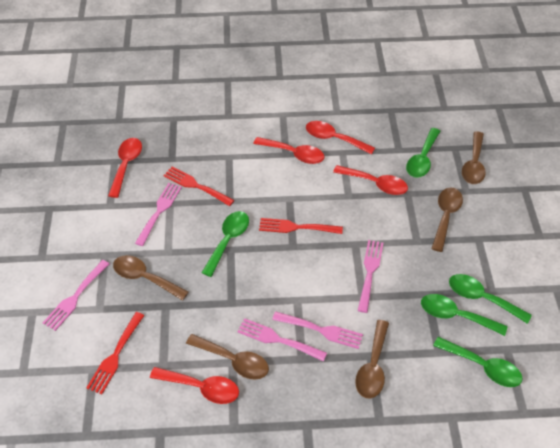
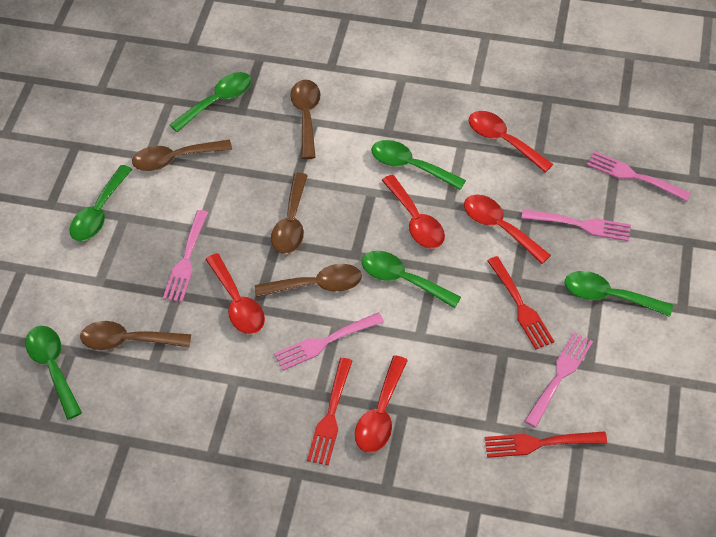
green spoon: [202,211,249,277] [406,128,440,178] [421,294,508,336] [433,337,523,387] [449,274,532,324] = 5 -> [25,326,82,420] [69,165,133,241] [169,72,252,132] [362,251,461,308] [371,140,466,190] [565,271,673,317] = 6

